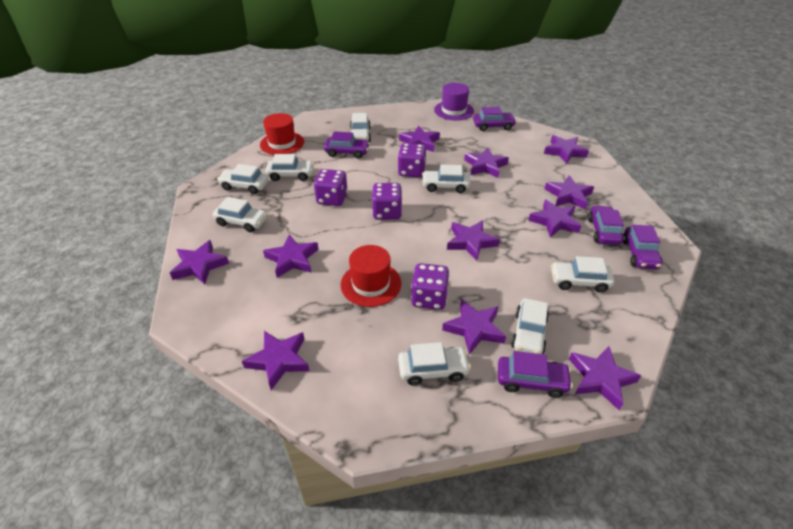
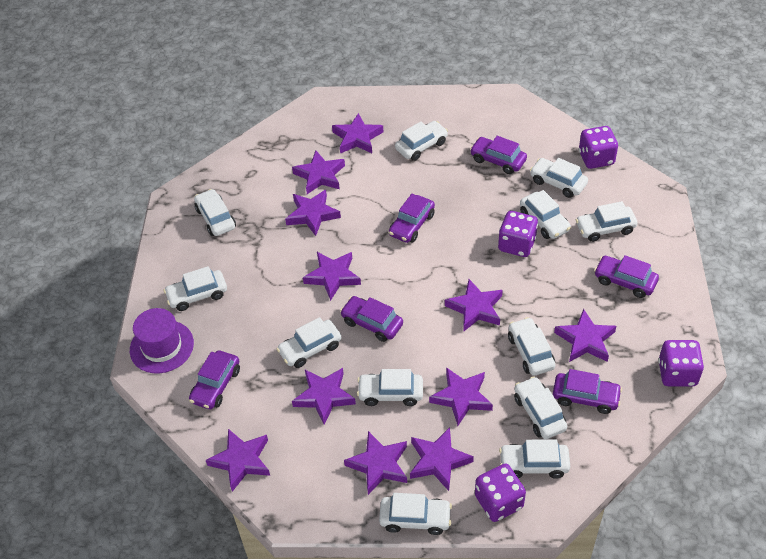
purple car: [324,131,370,159] [473,107,516,131] [498,351,573,398] [588,205,624,245] [623,225,663,269] = 5 -> [189,350,240,409] [340,296,403,342] [389,194,435,243] [470,136,527,174] [553,369,622,414] [594,255,659,298] = 6
red hat: [260,113,304,155] [341,245,401,307] = 2 -> none = 0
white car: [213,197,268,232] [217,164,268,194] [265,154,314,181] [350,113,371,142] [398,342,471,385] [422,164,470,193] [511,298,549,354] [551,256,614,293] = 8 -> [164,266,227,311] [194,189,236,236] [277,317,342,368] [357,369,423,406] [379,493,452,535] [395,121,448,161] [499,439,570,479] [508,317,555,376] [514,376,567,439] [520,190,571,239] [530,158,588,198] [576,201,637,242] = 12

